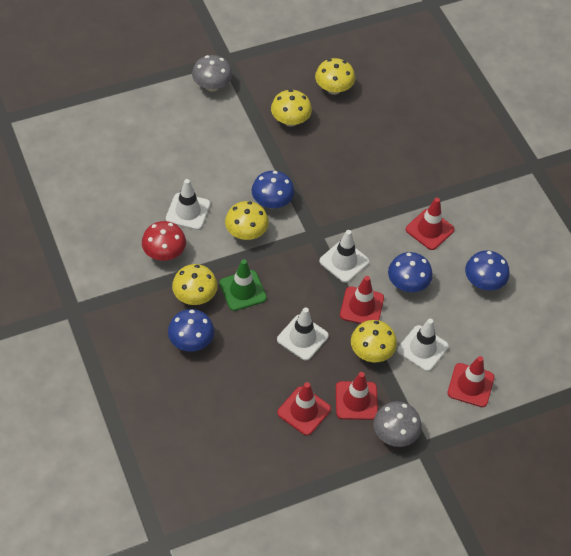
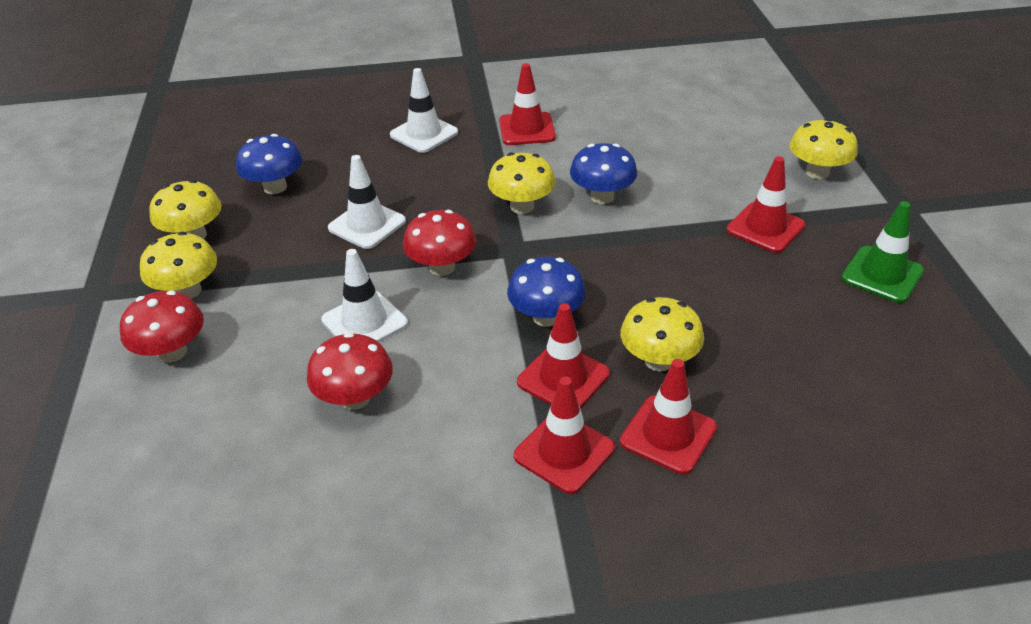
blue mushroom: [168,309,214,352] [252,171,295,209] [388,252,433,292] [465,250,510,291] = 4 -> [236,134,302,194] [507,257,586,327] [570,143,637,204] = 3
grey mushroom: [192,55,232,92] [374,401,422,447] = 2 -> none = 0
red mushroom: [142,221,186,261] = 1 -> [120,291,204,363] [307,333,393,410] [403,210,476,276] = 3
white traffic cone: [166,179,210,230] [277,307,329,361] [319,230,369,283] [397,319,449,371] = 4 -> [321,249,408,342] [328,155,406,249] [390,68,458,153] = 3

